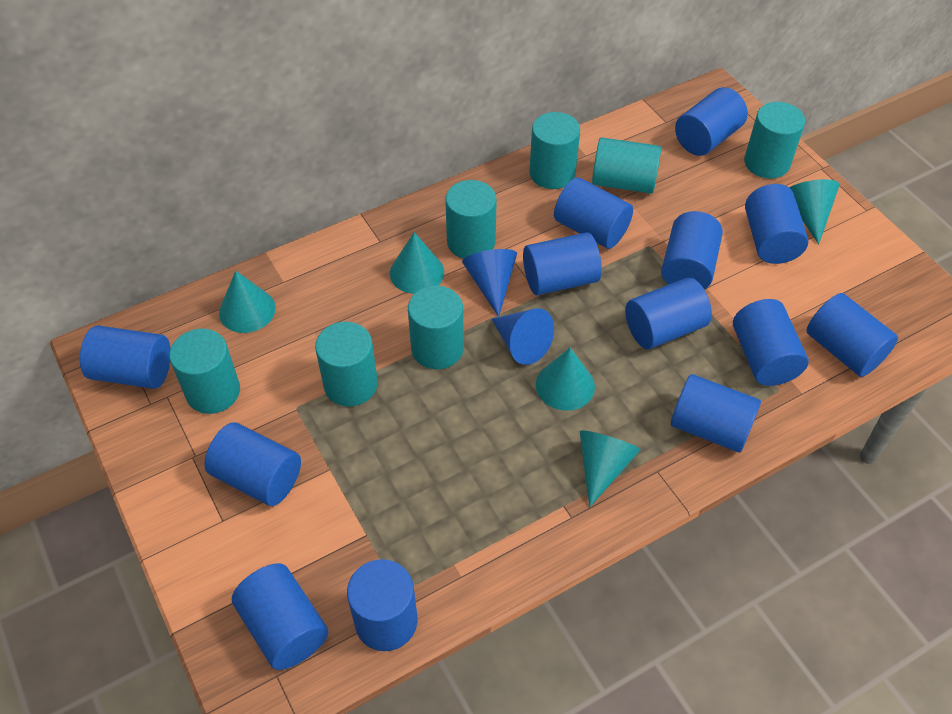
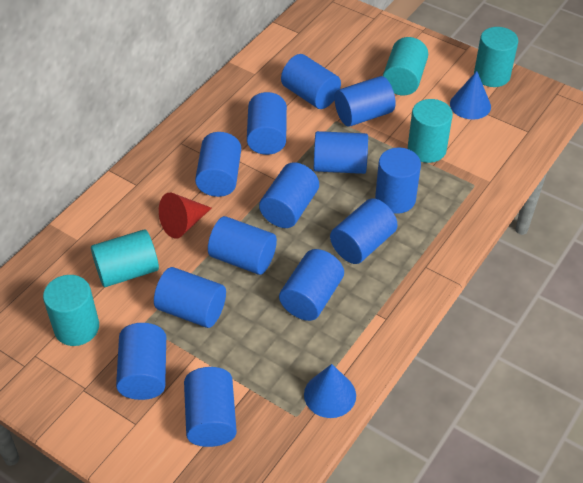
red cone: none = 0 -> [159,193,212,238] = 1
turquoise cone: [219,271,276,333] [390,232,444,294] [536,348,595,411] [580,430,641,507] [789,179,840,244] = 5 -> none = 0
turquoise cylinder: [169,329,240,414] [315,322,378,407] [408,286,464,369] [445,180,497,259] [529,112,580,189] [592,138,661,193] [744,102,805,179] = 7 -> [43,275,99,346] [91,229,159,287] [383,37,428,95] [408,99,453,163] [474,27,518,87] = 5

